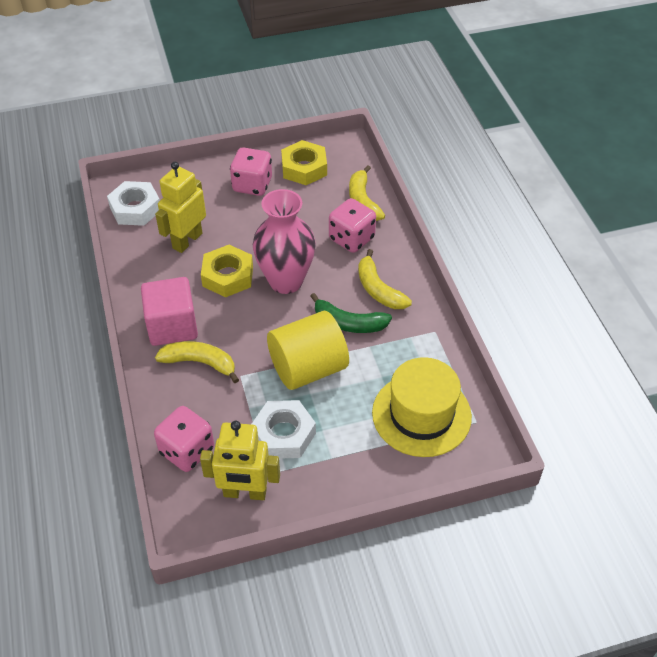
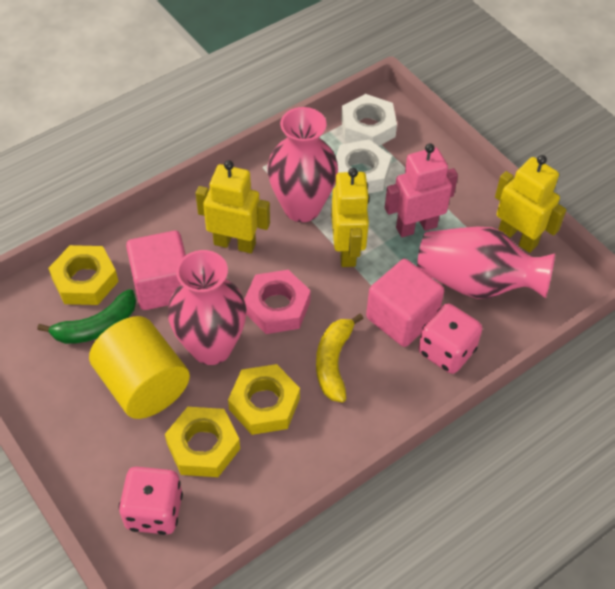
pink cube: [141,277,198,346] = 1 -> [126,231,186,310] [366,259,444,347] = 2
pink dice: [154,406,214,472] [230,148,272,196] [329,198,376,253] = 3 -> [119,466,183,535] [418,303,482,374] = 2
pink nut: none = 0 -> [244,270,311,334] = 1
pink robot: none = 0 -> [385,143,458,237] = 1
pink vase: [253,189,316,294] = 1 -> [168,250,246,365] [267,107,338,222] [417,227,555,299] = 3
yellow banana: [155,341,239,383] [349,165,385,221] [358,249,412,309] = 3 -> [316,313,364,402] = 1
yellow hat: [372,357,472,457] = 1 -> none = 0
yellow nut: [201,245,253,297] [281,140,327,185] = 2 -> [48,245,119,305] [165,407,240,477] [228,364,300,435] = 3
yellow robot: [155,162,206,253] [200,421,280,500] = 2 -> [196,160,270,253] [331,168,370,267] [495,155,566,253] = 3

